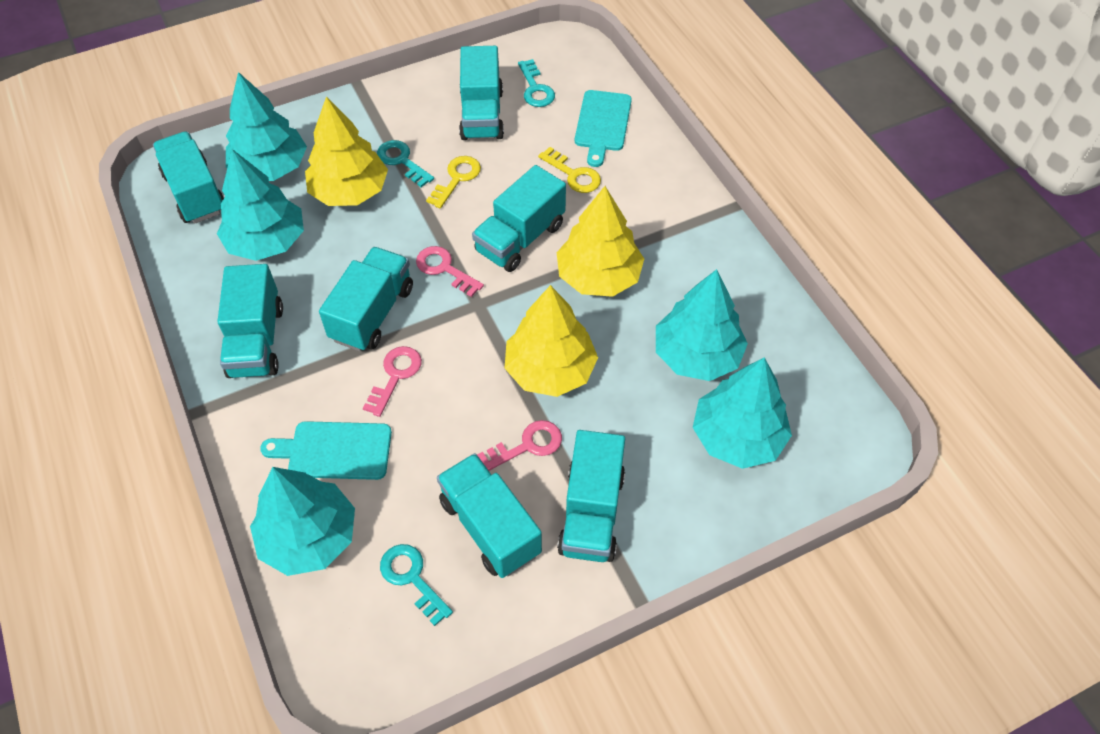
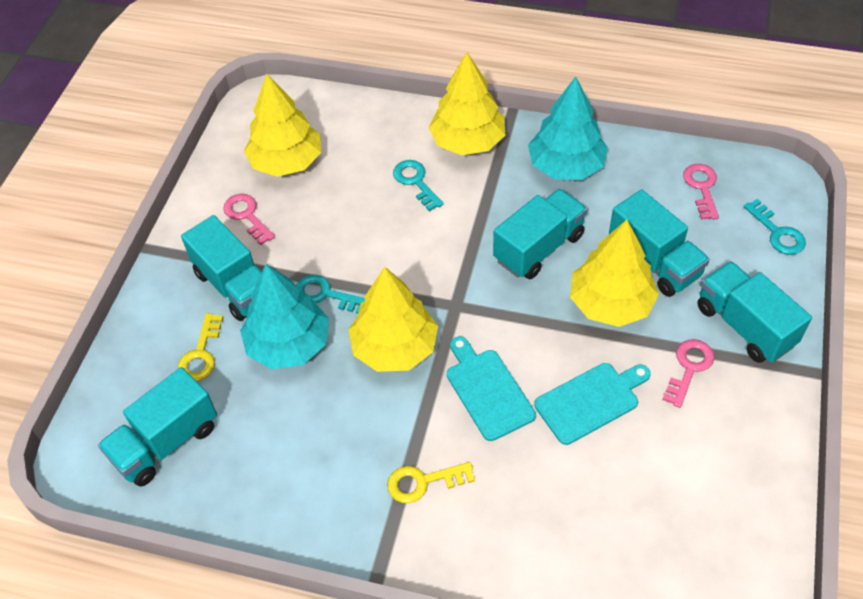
turquoise tree: [217,149,304,261] [226,72,307,181] [250,467,355,576] [656,269,748,381] [693,357,792,469] = 5 -> [240,264,329,369] [528,76,608,180] = 2
turquoise truck: [153,131,224,224] [217,264,283,378] [319,247,413,352] [437,453,542,578] [459,46,504,140] [472,165,566,272] [557,430,625,562] = 7 -> [98,367,217,486] [181,215,262,321] [493,189,587,279] [609,190,710,297] [697,261,812,363] = 5
yellow tree: [305,97,388,206] [505,285,598,397] [557,186,644,297] = 3 -> [244,74,321,177] [348,267,438,372] [428,52,505,155] [570,220,659,327] = 4

